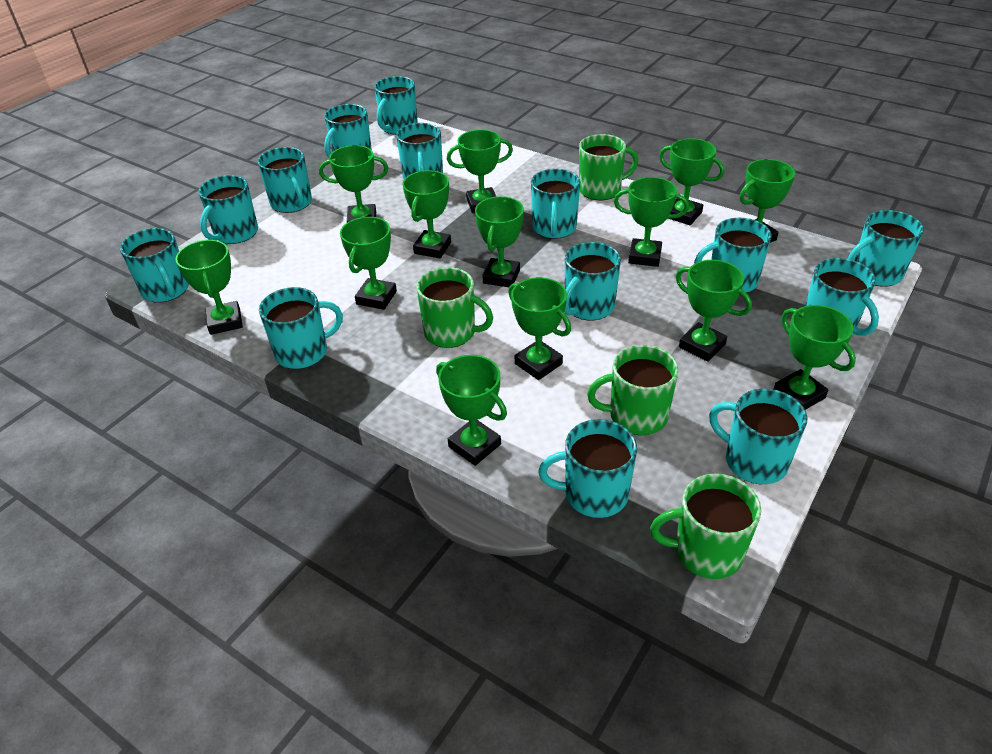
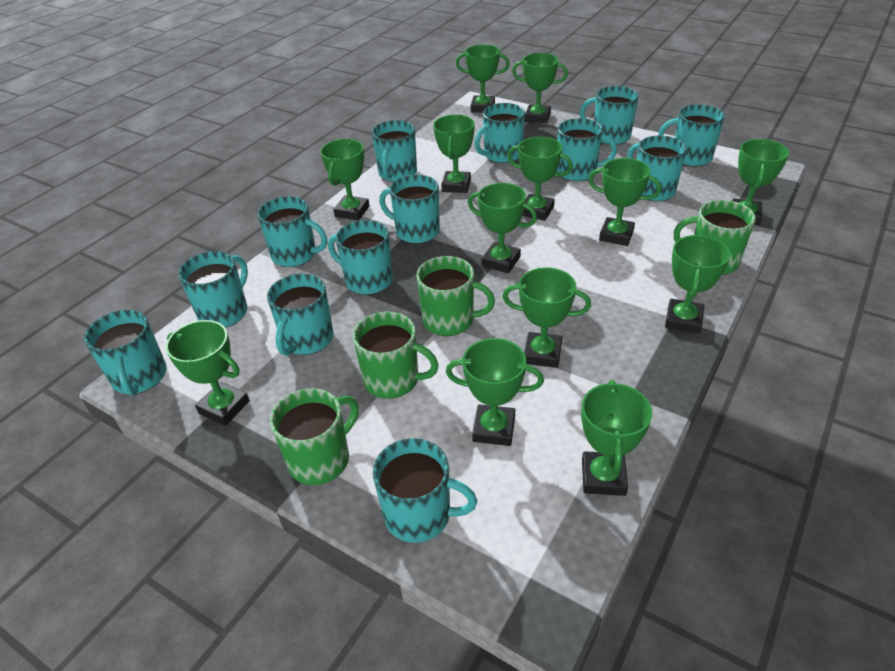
turquoise mug: [120,228,189,303] [198,175,258,244] [257,147,312,213] [259,287,343,369] [324,104,372,157] [374,76,418,135] [396,123,443,179] [531,169,580,239] [538,419,637,518] [564,242,621,320] [694,218,772,293] [709,389,807,484] [805,258,879,336] [848,210,924,287] = 14 -> [84,310,167,396] [178,251,248,328] [258,196,327,267] [267,274,334,356] [328,220,393,295] [372,120,417,182] [373,438,477,543] [379,175,440,244] [474,103,525,163] [557,118,617,181] [580,86,638,145] [627,135,687,201] [659,104,724,166] = 13

